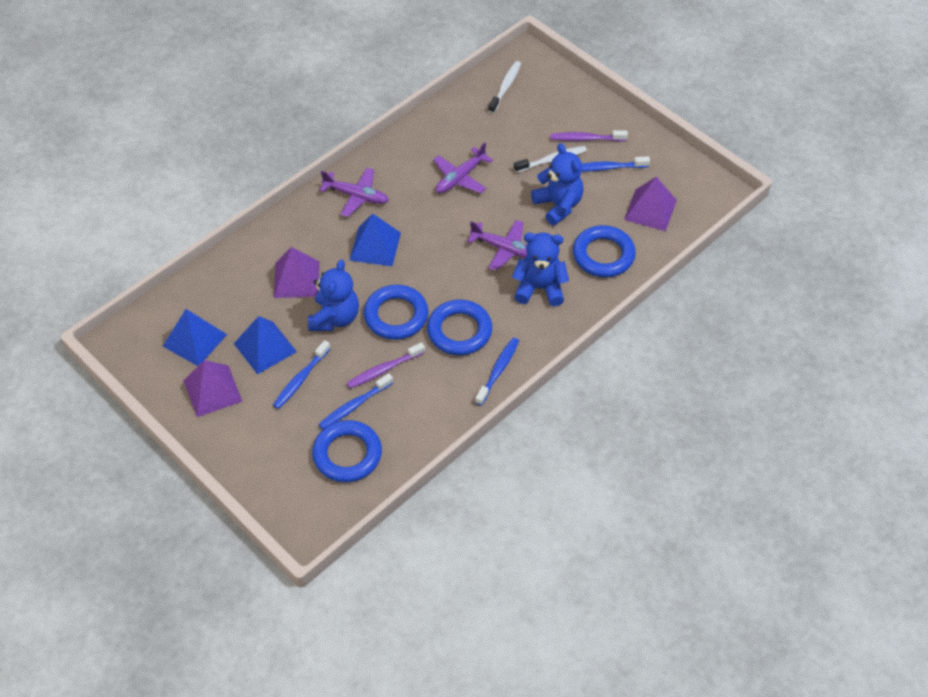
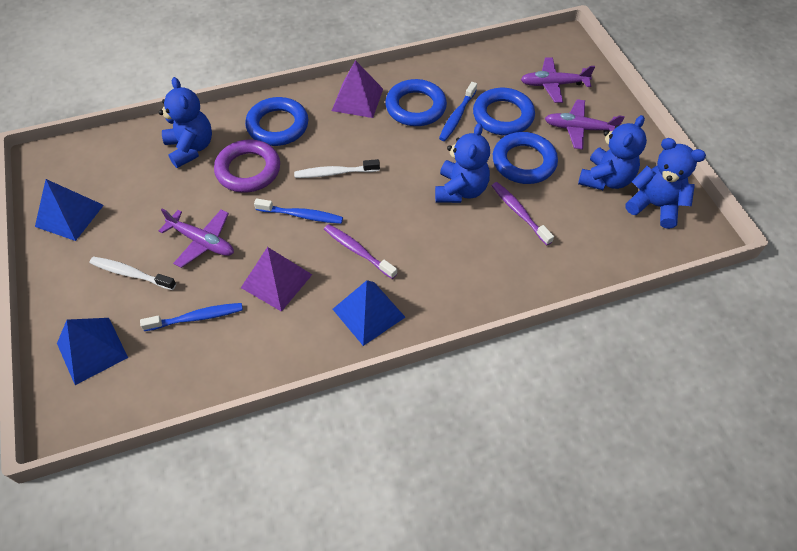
blue teddy bear: [308,260,359,331] [512,233,569,306] [531,143,584,226] = 3 -> [159,77,212,168] [435,123,490,203] [578,115,647,190] [625,138,706,229] = 4
blue toothbrush: [273,340,331,409] [319,373,393,429] [475,338,519,406] [582,156,650,172] = 4 -> [140,303,243,331] [254,198,343,224] [439,82,477,141] = 3
purple pyramid: [184,360,243,417] [274,247,320,298] [624,176,677,231] = 3 -> [241,247,312,312] [332,60,383,118] = 2
purple ring: none = 0 -> [214,140,280,193] = 1

